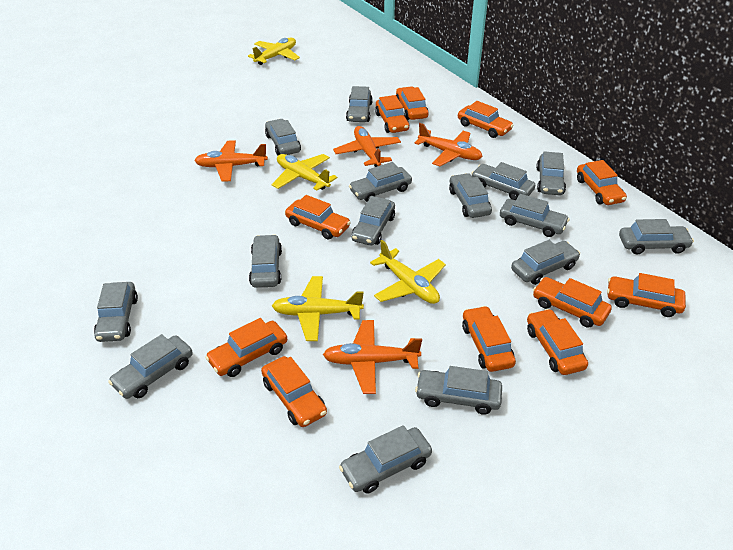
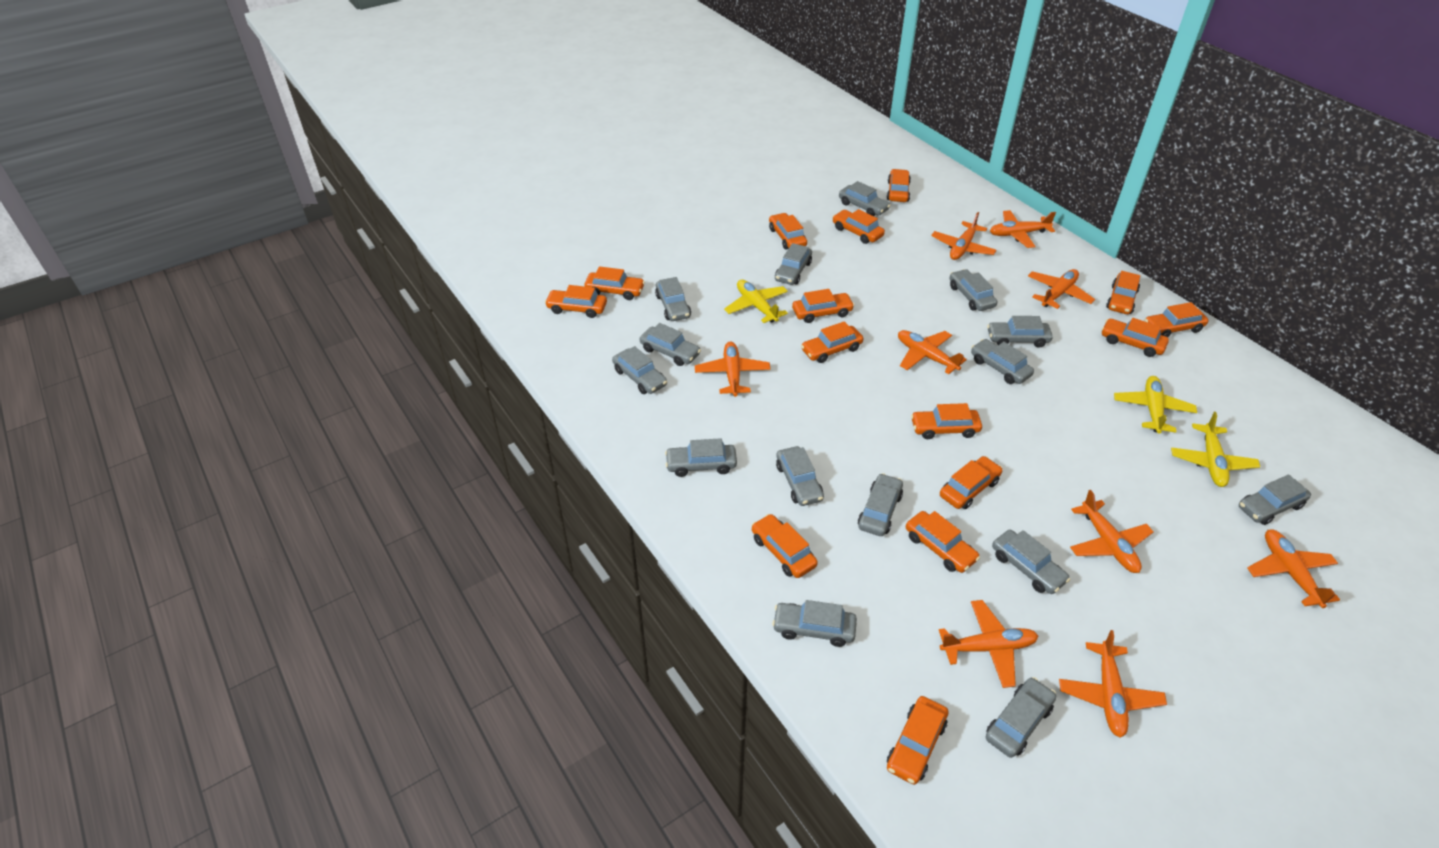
orange car: [205,318,287,377] [261,356,327,427] [285,195,351,240] [375,95,409,133] [396,86,429,120] [458,101,514,138] [462,306,516,372] [527,309,588,375] [533,277,612,328] [577,160,627,205] [607,273,686,317] = 11 -> [545,285,607,318] [584,266,645,300] [752,514,818,578] [769,213,807,249] [792,289,854,323] [801,321,863,363] [833,209,885,244] [887,169,911,202] [887,696,948,785] [906,511,980,573] [911,403,982,439] [940,456,1003,509] [1102,318,1169,357] [1106,271,1140,314] [1145,302,1208,337] = 15
orange plane: [194,140,268,182] [323,320,422,394] [333,126,401,167] [415,123,482,166] = 4 -> [695,342,771,397] [898,330,967,374] [931,212,996,260] [939,600,1038,688] [990,210,1056,248] [1028,269,1095,309] [1059,630,1167,738] [1070,490,1153,573] [1247,529,1340,608] = 9
yellow plane: [248,38,300,65] [272,154,337,191] [272,276,364,341] [370,240,446,304] = 4 -> [724,280,788,323] [1114,376,1197,434] [1171,412,1260,487] = 3

